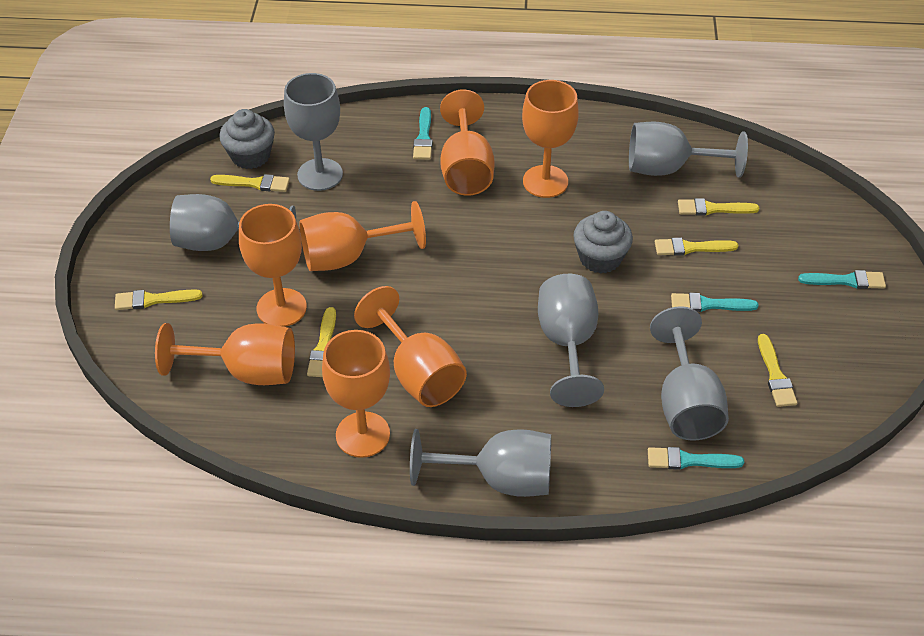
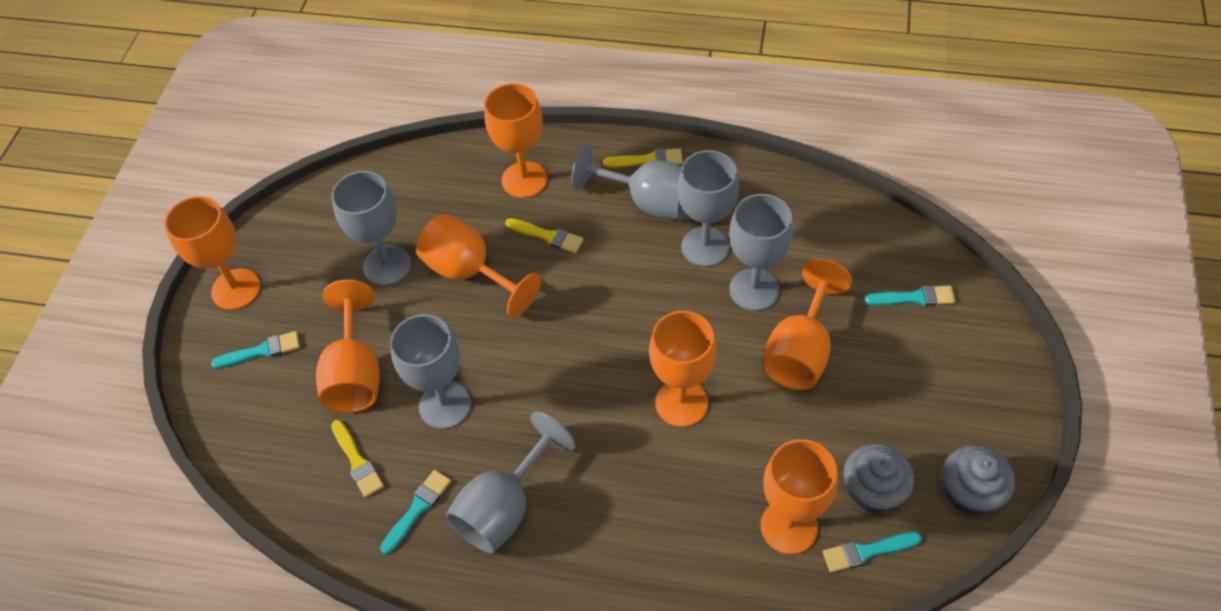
yellow brush: [115,289,203,310] [210,174,290,192] [307,307,336,377] [655,238,738,256] [678,198,759,216] [758,334,797,407] = 6 -> [331,420,384,498] [505,218,583,253] [603,149,683,168] = 3

